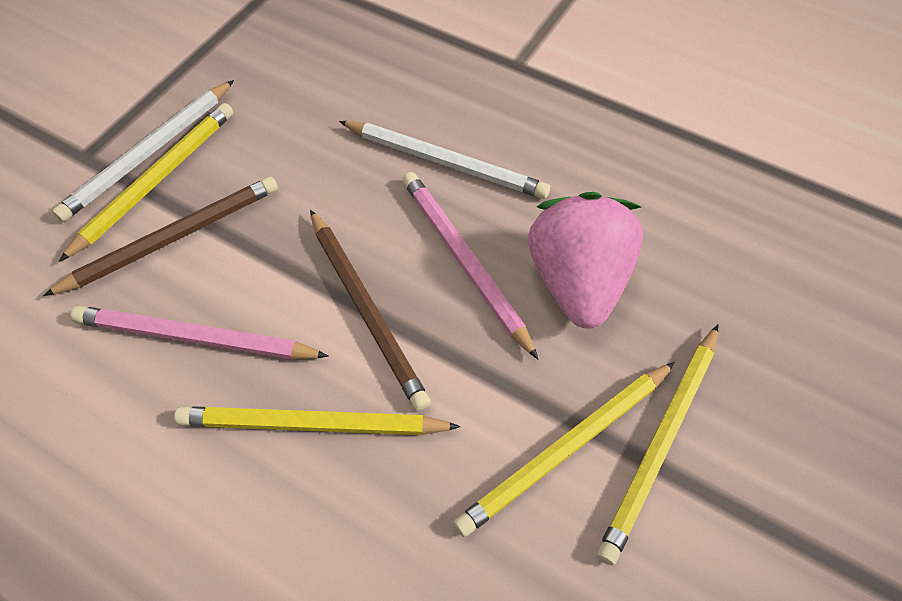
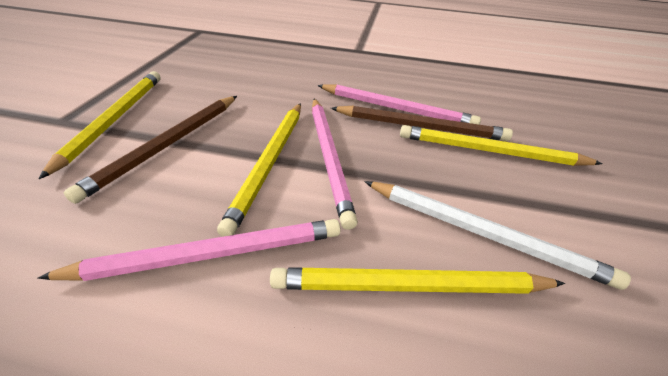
pink pencil: [70,306,329,360] [402,172,538,359] = 2 -> [38,219,341,281] [312,98,358,230] [317,84,481,125] = 3
pink strawberry: [528,192,643,328] = 1 -> none = 0
white pencil: [52,80,234,222] [339,121,550,199] = 2 -> [364,181,631,290] = 1

